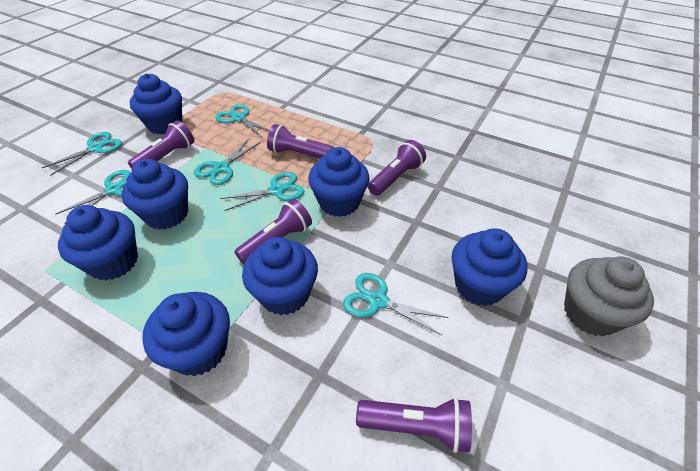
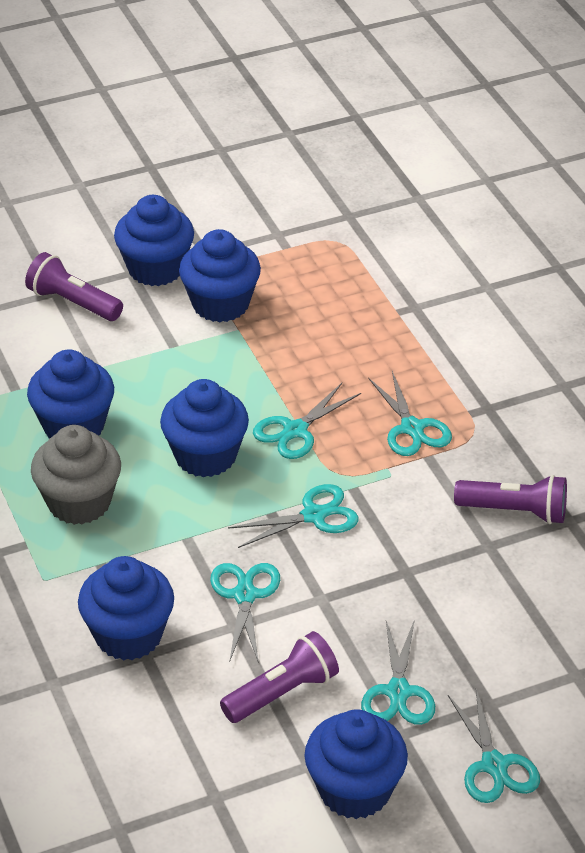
blue cupcake: [58,205,138,280] [122,159,188,230] [130,73,182,135] [142,292,230,376] [242,237,318,315] [308,147,370,217] [451,228,527,306] = 7 -> [27,349,114,439] [78,556,174,661] [114,195,194,286] [160,379,249,477] [179,229,261,322] [304,709,408,819] = 6
purple flashlight: [128,120,195,169] [234,199,312,264] [267,124,334,159] [356,397,472,453] [368,140,426,196] = 5 -> [25,252,123,321] [220,631,339,723] [454,475,567,524] = 3

